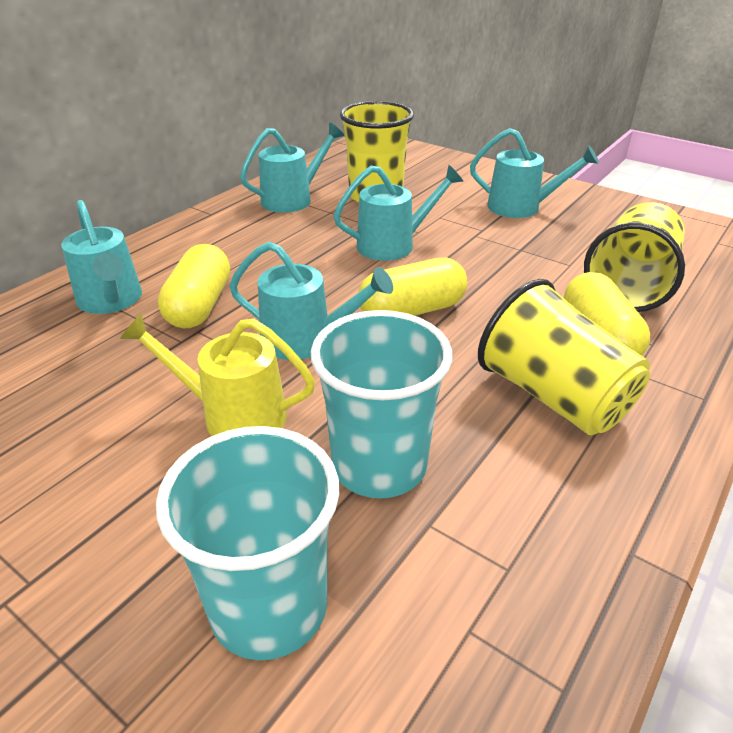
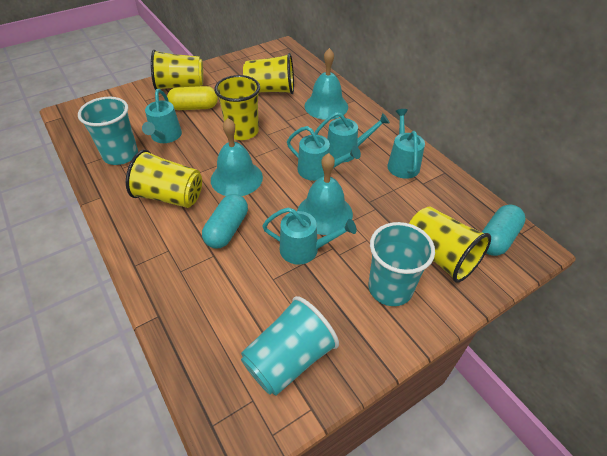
turquoise bell: none = 0 -> [211,118,263,196] [297,153,353,235] [304,48,348,120] = 3
turquoise capsule: none = 0 -> [202,194,248,249] [482,205,526,256] = 2
turquoise cup: [156,426,340,660] [311,310,452,499] = 2 -> [78,97,138,165] [241,296,339,396] [368,222,435,306] = 3
yellow capsule: [158,244,230,328] [359,258,467,316] [564,272,650,356] = 3 -> [167,86,218,110] = 1
yellow cup: [340,101,414,203] [478,279,650,435] [584,202,685,312] = 3 -> [126,150,202,208] [151,50,203,90] [214,75,260,140] [243,53,294,94] [409,206,491,283] = 5
yellow watering can: [120,314,315,436] = 1 -> none = 0

